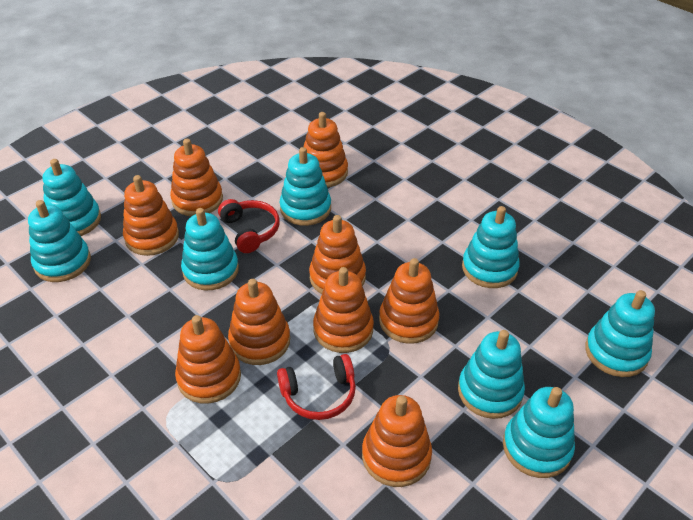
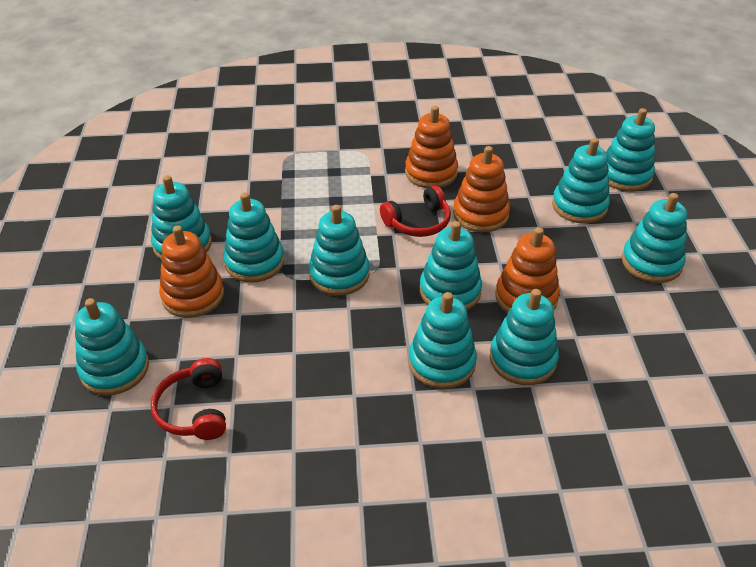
orange stacking toy: [123,175,179,256] [170,139,223,216] [175,315,241,404] [228,279,290,365] [304,112,348,187] [309,215,366,294] [313,267,374,353] [362,395,432,487] [379,258,439,344] = 9 -> [159,225,224,318] [405,106,458,188] [453,146,510,232] [495,227,560,313] = 4
turquoise stacking toy: [28,200,91,282] [43,159,101,236] [181,208,239,290] [279,147,331,226] [458,330,525,419] [462,206,520,288] [503,387,575,478] [585,290,655,377] = 8 -> [75,298,149,396] [151,175,212,259] [223,193,284,283] [309,205,369,296] [408,292,477,389] [420,221,482,310] [489,289,559,385] [552,138,610,223] [606,108,655,191] [622,193,687,283] = 10

